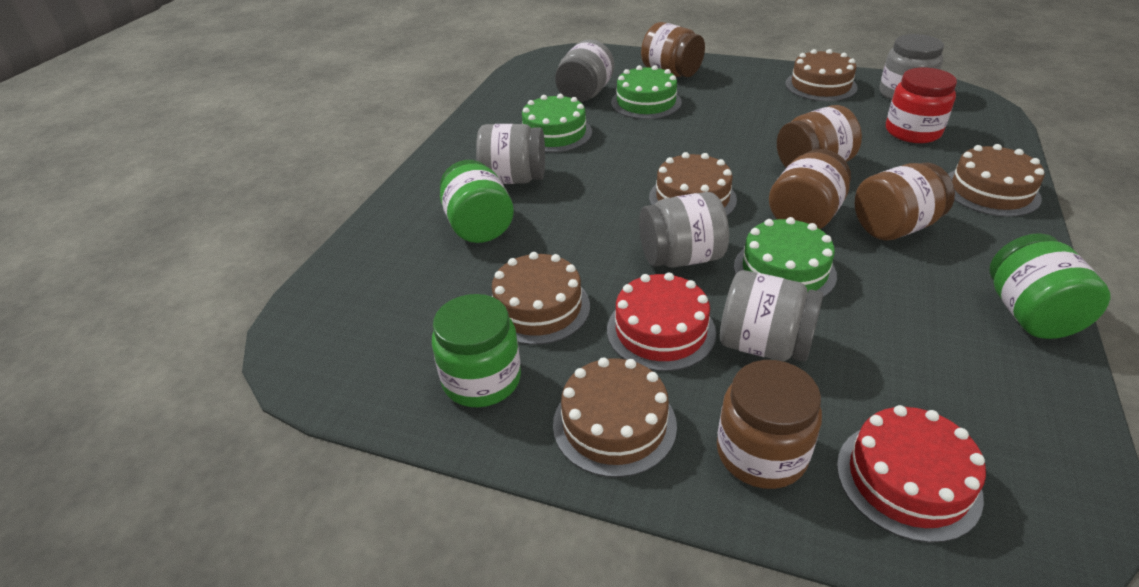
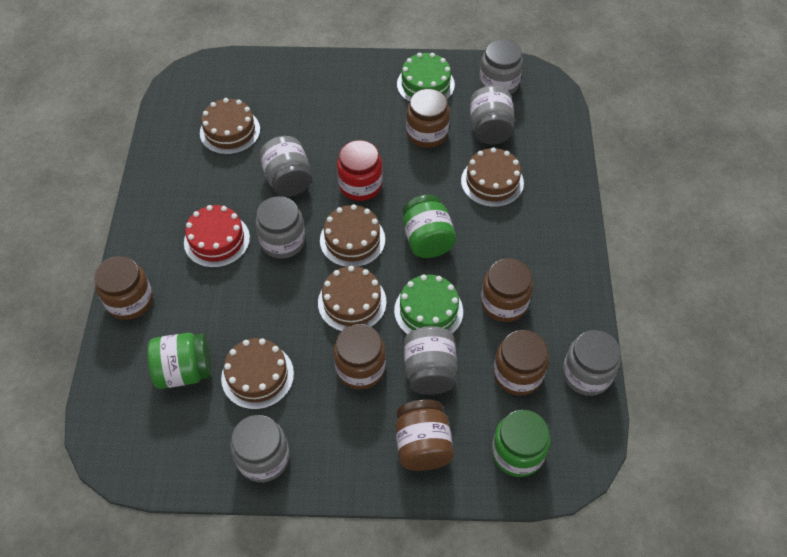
brown jar: [641,22,705,77] [717,360,822,489] [769,149,851,229] [777,105,862,168] [855,162,955,241] = 5 -> [94,256,153,320] [334,324,386,389] [395,400,454,471] [406,89,450,148] [481,258,533,322] [493,330,549,395] = 6
green cake: [522,94,592,153] [611,65,682,119] [734,217,837,297] = 3 -> [394,275,463,334] [397,53,455,102] = 2
grey jar: [476,124,545,184] [555,40,614,102] [639,192,729,267] [720,270,823,362] [880,34,944,100] = 5 -> [230,415,290,482] [256,196,305,259] [259,136,311,197] [404,326,457,395] [470,86,515,145] [479,39,523,95] [563,330,621,396] = 7
red cake: [607,272,716,371] [837,405,986,543] = 2 -> [184,205,250,268] = 1

